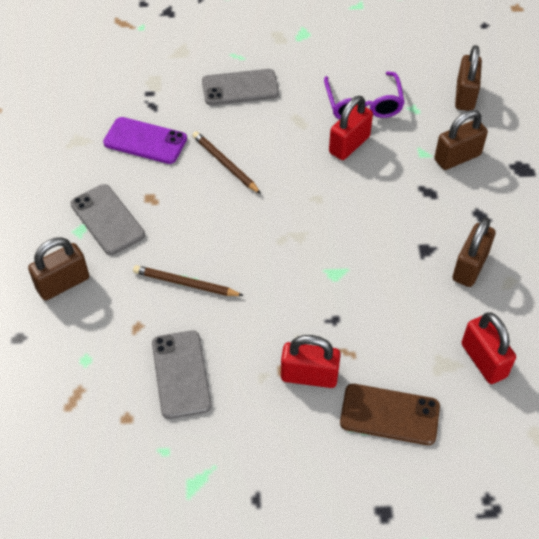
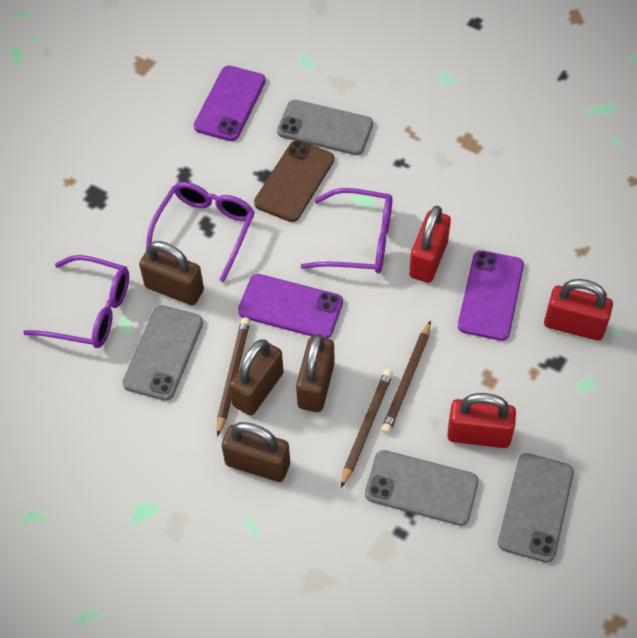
brown pencil: [133,265,244,296] [192,131,261,194] = 2 -> [217,317,250,437] [341,369,393,488] [381,321,431,434] = 3
grey phone: [70,184,145,255] [152,331,212,419] [202,69,279,105] = 3 -> [123,305,203,401] [277,100,373,155] [365,450,479,526] [498,453,574,563] = 4
purple glasses: [324,71,405,120] = 1 -> [23,255,129,348] [146,182,255,282] [301,188,392,273] = 3
purple phone: [103,117,187,164] = 1 -> [194,66,266,141] [238,274,343,339] [458,250,524,341] = 3

